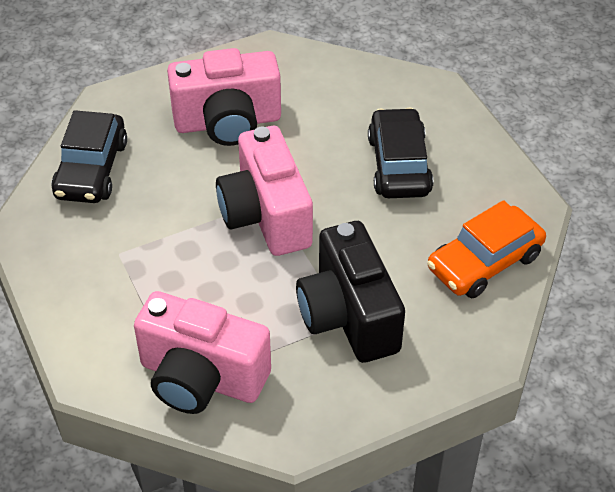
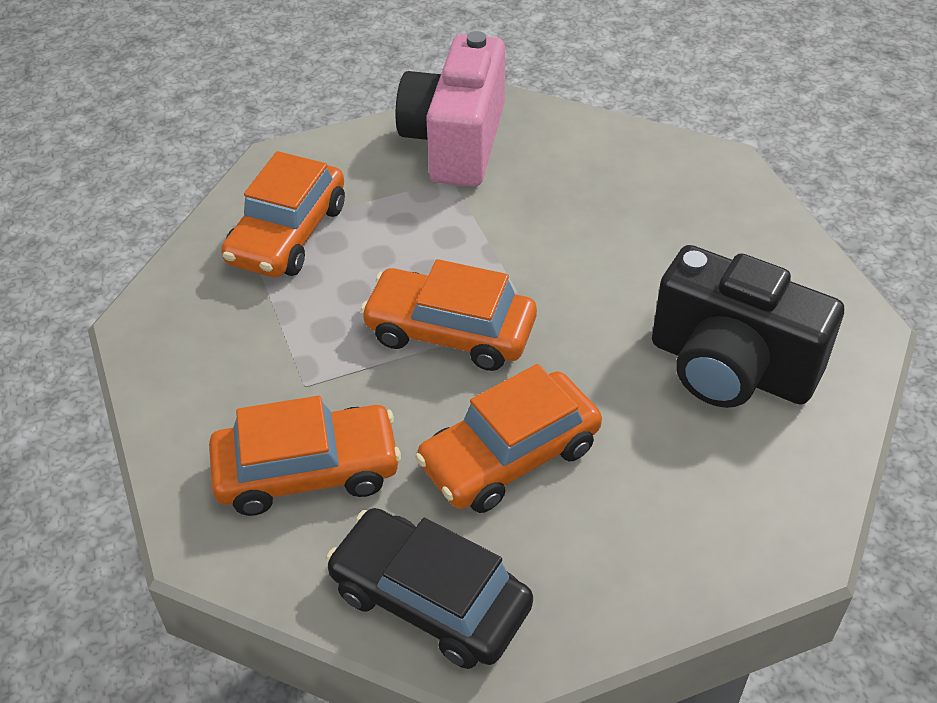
black car: [51,110,127,203] [368,108,433,198] = 2 -> [326,508,533,669] = 1
orange car: [427,200,546,298] = 1 -> [209,396,401,516] [221,151,345,277] [360,259,537,371] [415,364,602,513] = 4
pink camera: [134,291,271,414] [167,48,281,146] [216,126,313,256] = 3 -> [395,31,505,187] = 1

